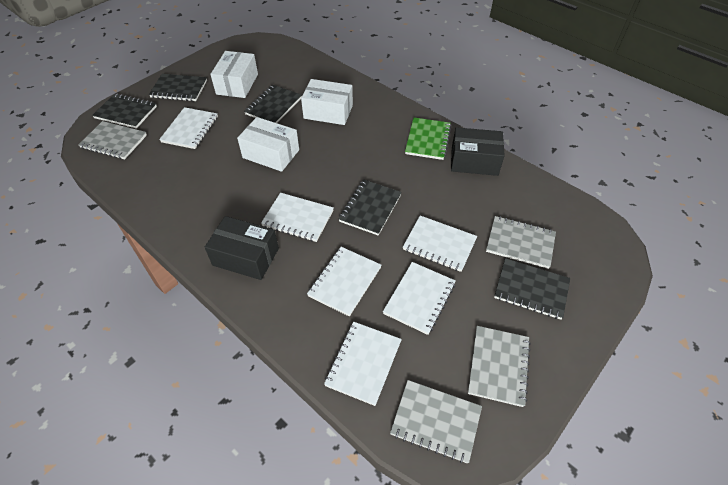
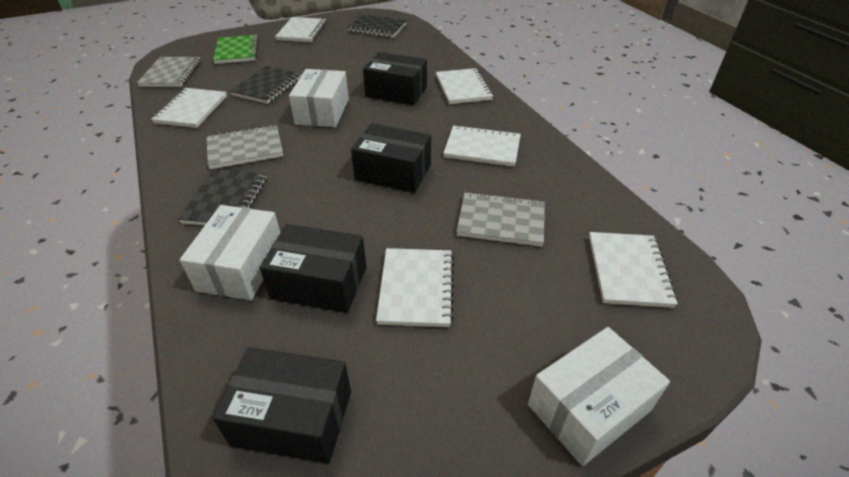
black box: [205,216,279,280] [451,127,505,176] = 2 -> [213,347,351,464] [260,224,367,313] [351,123,431,193] [363,52,427,105] = 4
black notebook: [92,94,157,128] [149,74,207,101] [244,85,302,123] [339,179,402,235] [494,258,570,320] = 5 -> [178,169,267,226] [230,66,302,104] [347,14,406,38] = 3
grey notebook: [79,121,147,159] [390,380,482,463] [468,326,531,407] [486,216,556,269] = 4 -> [137,57,201,87] [207,125,283,169] [456,192,545,247] = 3

